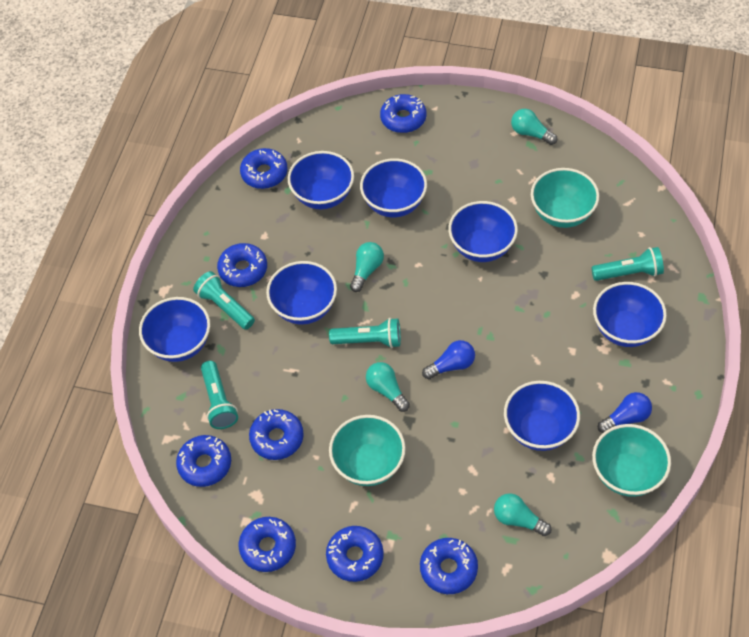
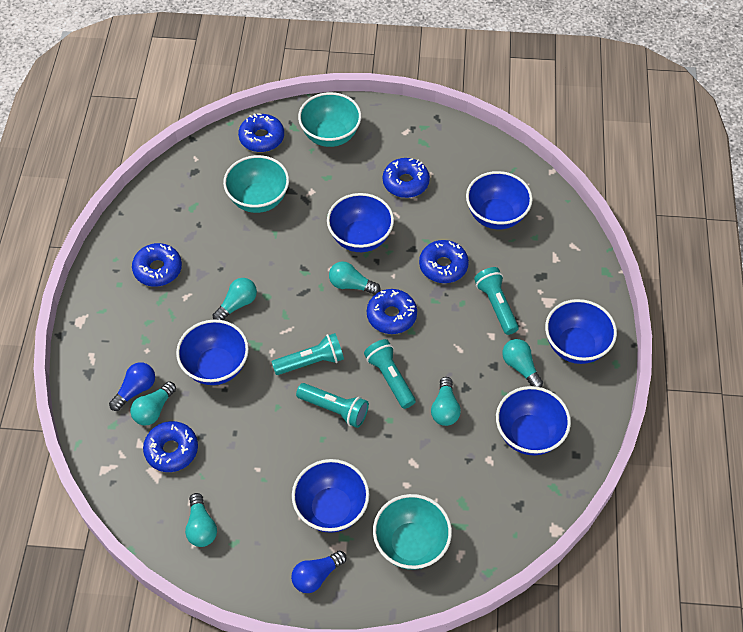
blue bowl: [139,297,210,362] [266,261,337,325] [288,151,354,209] [360,158,427,217] [448,201,518,262] [504,381,580,451] [593,282,667,347] = 7 -> [176,320,249,385] [292,459,369,533] [327,193,394,252] [466,171,533,229] [496,386,571,455] [545,299,617,364] = 6
blue donut: [176,435,231,487] [217,243,267,287] [239,517,296,572] [240,148,288,189] [249,409,304,460] [326,526,384,582] [380,94,426,133] [420,538,478,594] = 8 -> [132,243,182,287] [143,421,198,472] [238,113,284,152] [367,289,417,334] [383,158,430,198] [419,240,469,283] = 6
turquoise light bulb: [350,242,384,292] [366,362,410,412] [494,493,551,536] [511,109,557,145] = 4 -> [130,381,176,426] [185,493,217,547] [213,278,257,320] [329,261,380,295] [431,377,461,426] [502,339,543,387] = 6

